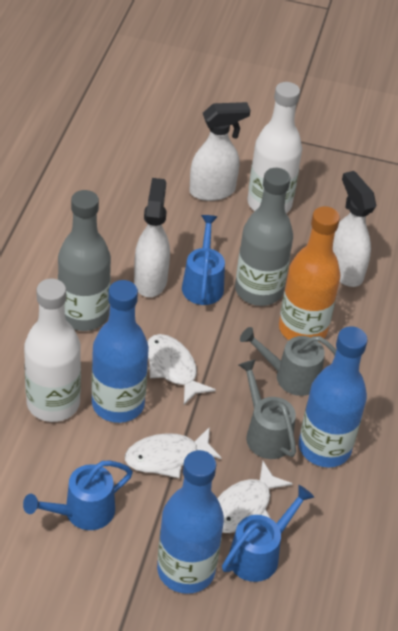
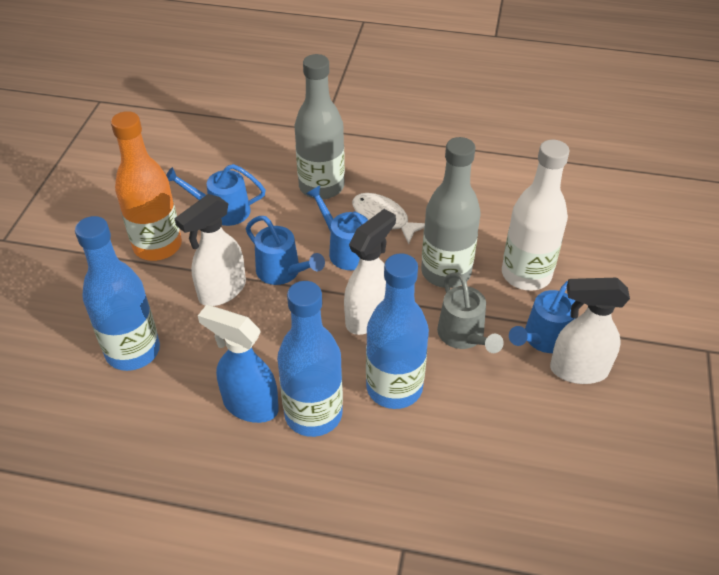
blue spray bottle: none = 0 -> [198,305,279,423] = 1
blue watering can: [23,461,133,530] [182,215,225,305] [222,485,314,582] = 3 -> [166,164,266,226] [246,216,325,285] [306,185,368,270] [509,281,576,353] = 4
grey watering can: [239,360,296,459] [240,327,336,396] = 2 -> [437,272,504,353] = 1
white bottle: [24,278,81,422] [247,82,302,213] = 2 -> [502,140,569,291] = 1
white fish: [125,427,221,478] [147,334,216,405] [217,461,293,533] = 3 -> [352,193,425,244] = 1

